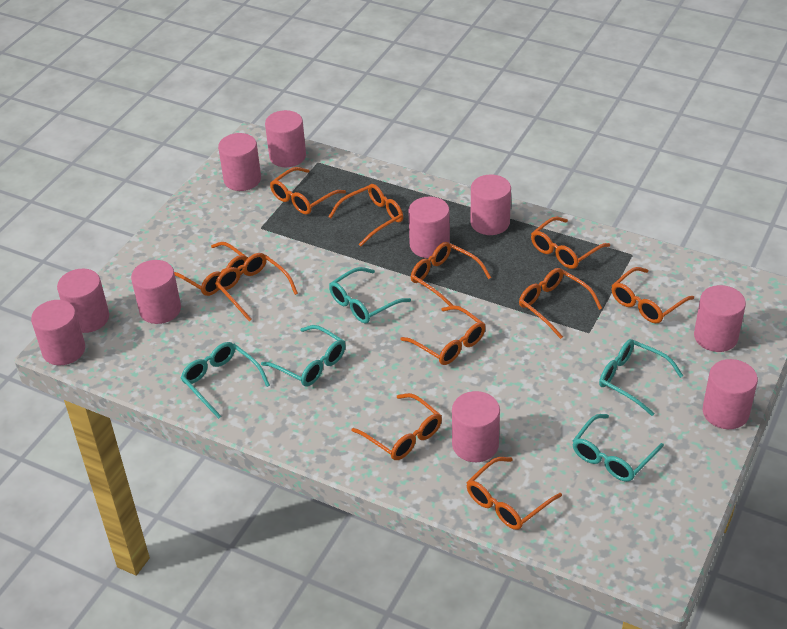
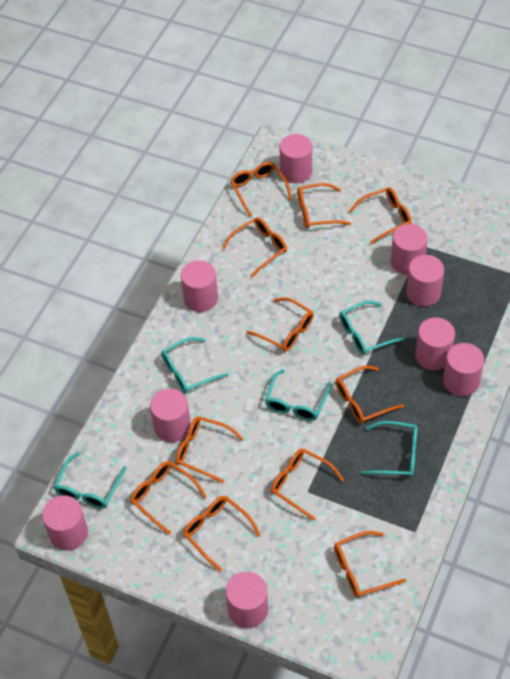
pink cylinder: [31,300,85,365] [57,269,109,333] [131,260,181,324] [218,133,261,191] [265,110,306,167] [408,196,450,258] [452,391,500,462] [470,174,511,235] [694,285,746,352] [703,359,758,429] = 10 -> [42,495,88,551] [150,389,191,442] [181,260,218,312] [226,572,268,628] [280,134,312,183] [391,224,428,275] [406,255,444,307] [416,317,455,370] [443,343,484,396] = 9

